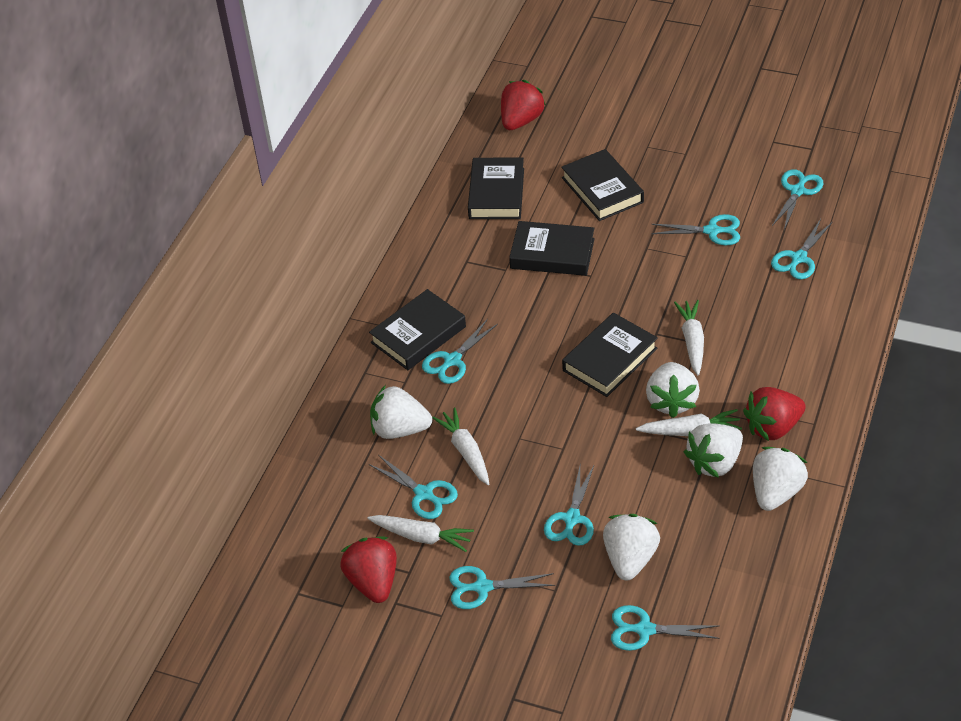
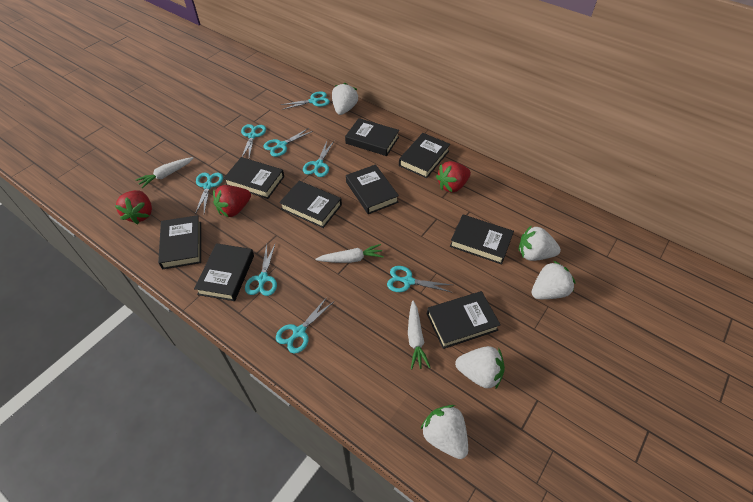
black book: [369,289,466,370] [468,158,524,219] [509,221,595,276] [561,149,644,221] [562,313,658,397] = 5 -> [158,215,201,269] [194,243,254,301] [223,157,284,199] [279,181,342,228] [345,118,399,156] [346,164,399,214] [399,133,450,178] [427,291,501,349] [450,215,514,265] = 9
white carrot: [367,515,474,552] [432,407,489,485] [636,409,742,436] [674,300,704,375] = 4 -> [136,157,194,188] [316,244,384,263] [408,301,431,369] = 3

